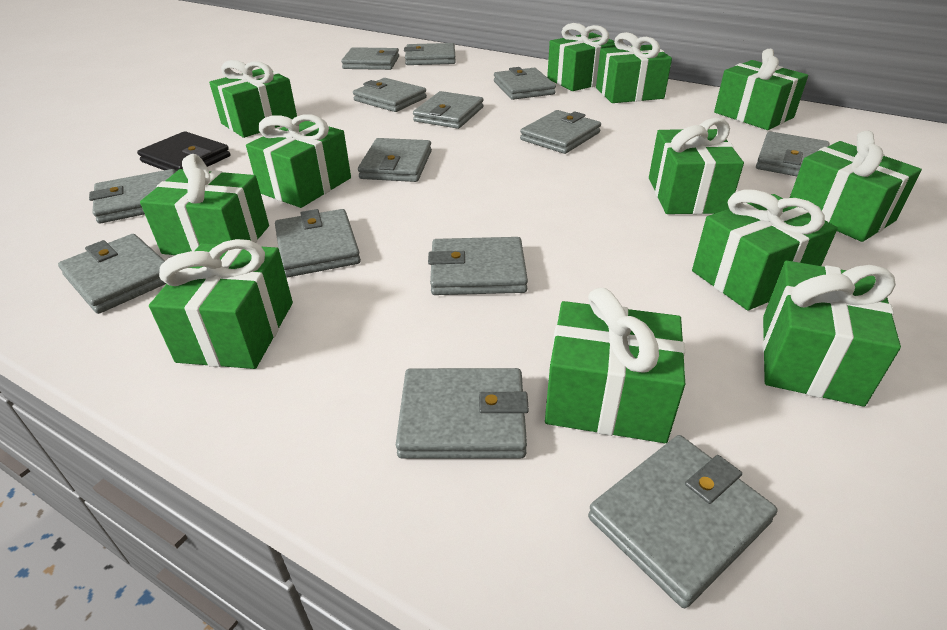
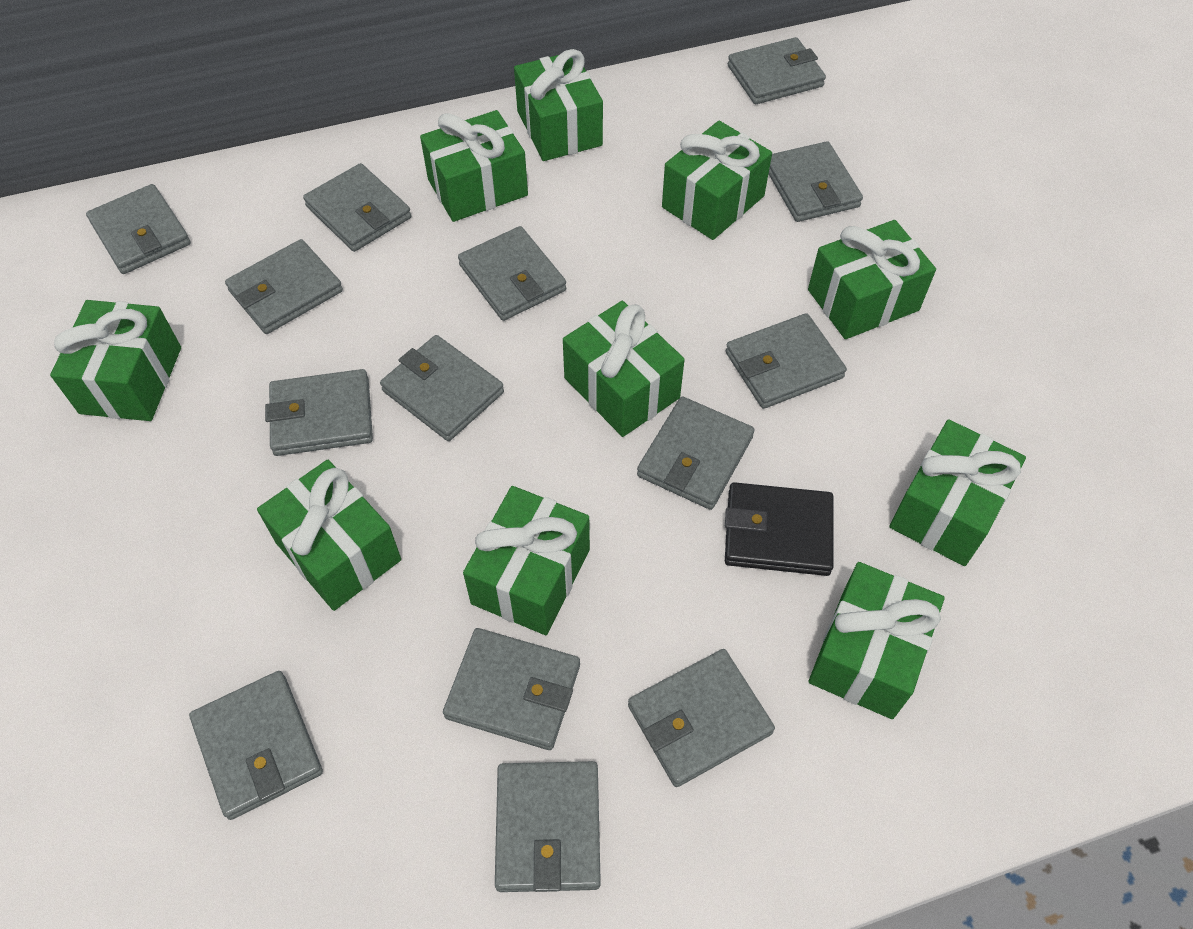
green gift: [140,154,269,255] [149,239,293,369] [209,60,297,138] [246,115,351,208] [545,288,685,443] [547,23,616,91] [596,32,672,103] [649,118,744,214] [692,190,838,310] [714,49,808,130] [762,261,901,407] [790,131,922,242] = 12 -> [50,300,181,421] [257,460,401,611] [420,110,528,222] [463,486,590,635] [514,49,603,161] [563,301,685,437] [662,121,772,240] [808,220,936,339] [809,562,945,719] [890,419,1026,566] = 10

